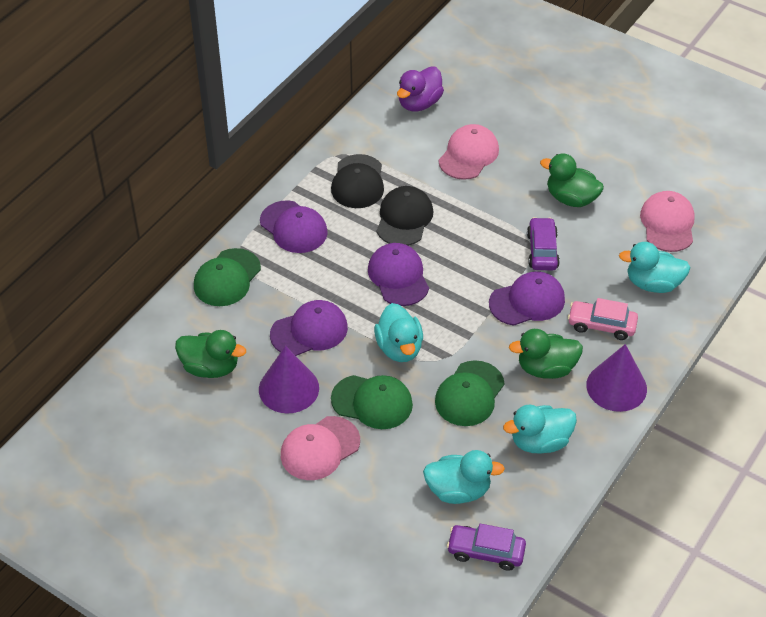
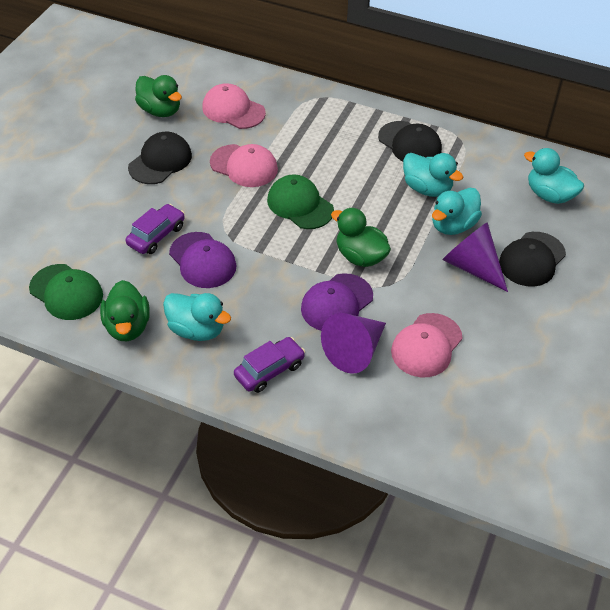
black cap: [331,154,384,208] [376,186,433,246] = 2 -> [128,132,192,184] [378,121,442,161] [499,232,566,287] = 3
green cap: [194,248,261,306] [331,375,413,429] [435,360,505,426] = 3 -> [29,264,103,320] [267,174,334,229] = 2
pink car: [568,298,638,340] = 1 -> none = 0
purple cap: [260,200,328,253] [270,300,348,356] [368,243,429,306] [489,271,565,326] = 4 -> [169,232,236,288] [301,273,373,331] = 2
purple duck: [397,66,444,112] = 1 -> none = 0

